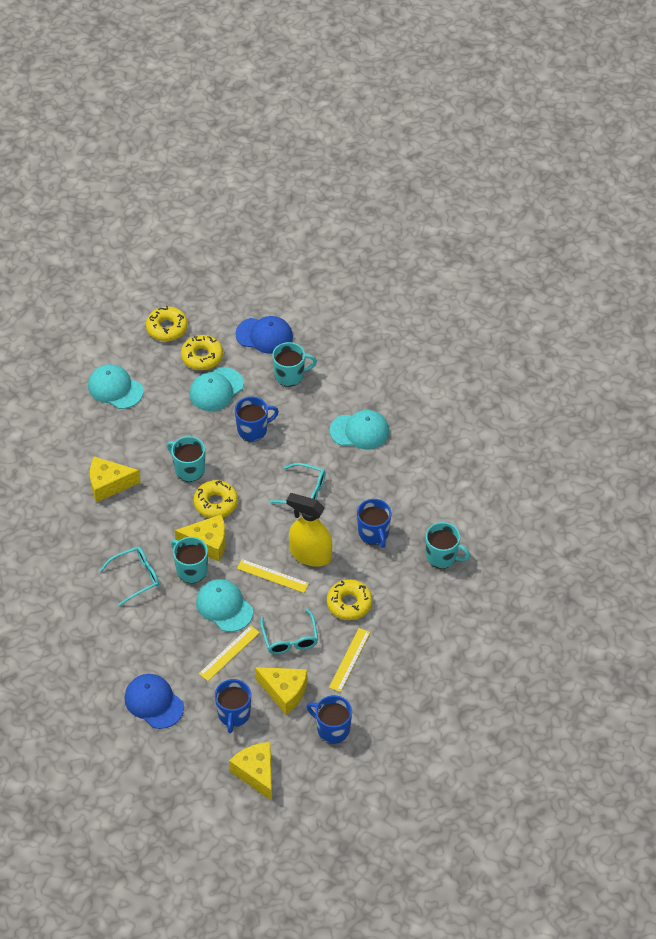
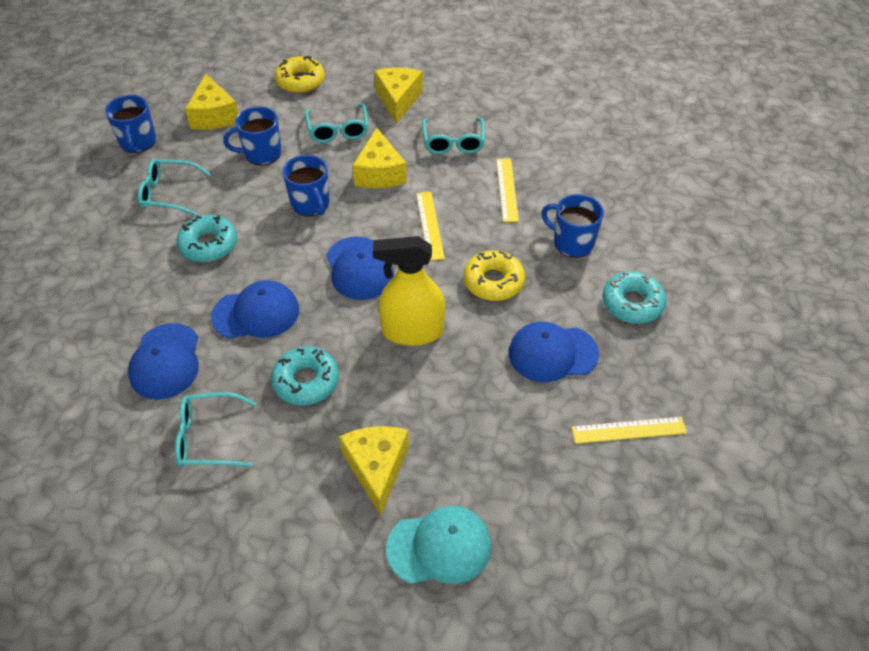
blue cap: [125,674,184,729] [235,316,293,354] = 2 -> [128,323,199,400] [211,280,299,339] [326,237,394,300] [509,322,599,382] = 4
turquoise cap: [88,364,143,409] [189,367,244,411] [196,579,253,632] [330,410,390,450] = 4 -> [386,506,492,584] = 1
turquoise donut: none = 0 -> [177,215,237,262] [271,346,339,406] [602,271,666,324] = 3
turquoise glasses: [100,547,159,606] [260,609,318,654] [270,463,325,504] = 3 -> [138,159,212,216] [175,392,256,467] [305,104,368,143] [422,118,485,154] = 4
turquoise mug: [167,436,205,482] [171,537,208,583] [272,342,317,387] [426,522,470,569] = 4 -> none = 0
yellow donut: [146,306,188,341] [181,335,223,370] [194,480,238,518] [327,579,373,620] = 4 -> [275,56,325,93] [464,250,525,301] = 2

